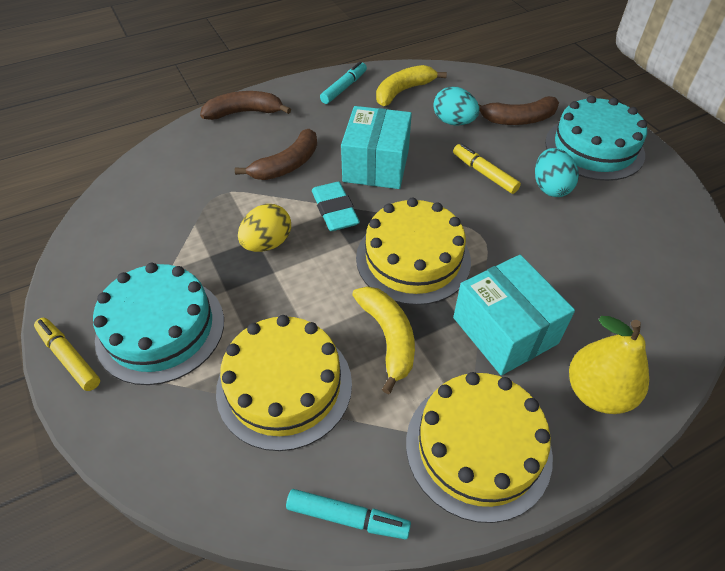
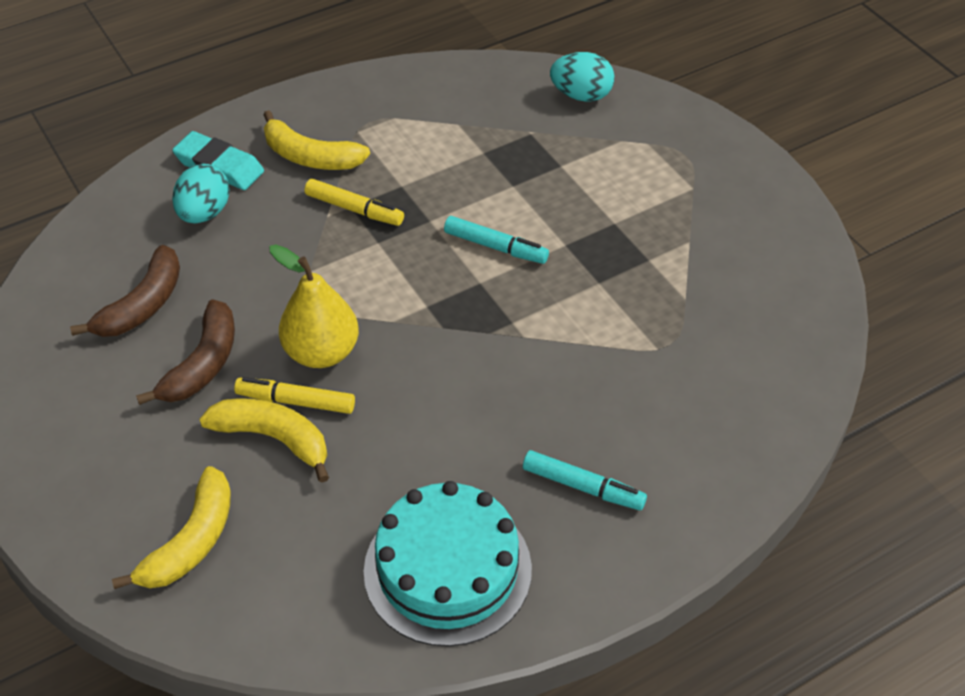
brown banana: [200,91,291,120] [235,129,317,180] [478,96,559,125] = 3 -> [70,245,180,337] [136,299,235,405] = 2
turquoise box: [341,106,412,189] [453,255,575,376] = 2 -> none = 0
turquoise cake: [93,263,224,385] [545,96,647,181] = 2 -> [364,481,532,647] = 1
yellow banana: [352,286,415,394] [376,65,447,106] = 2 -> [112,466,231,589] [199,398,329,483] [263,110,370,170] = 3
yellow cake: [216,315,352,451] [356,198,471,305] [406,372,553,523] = 3 -> none = 0
yellow egg: [238,204,291,252] = 1 -> none = 0

